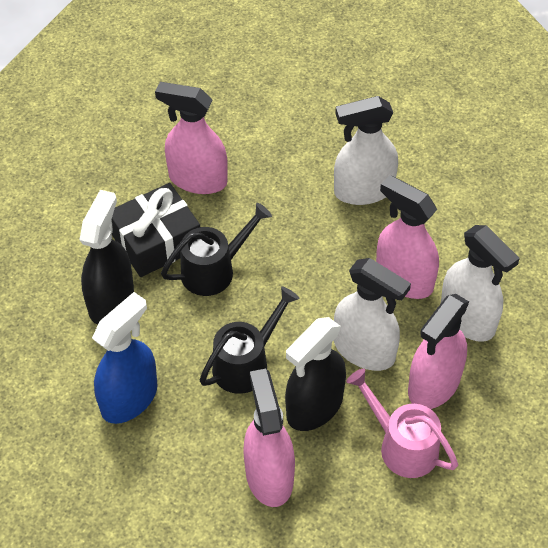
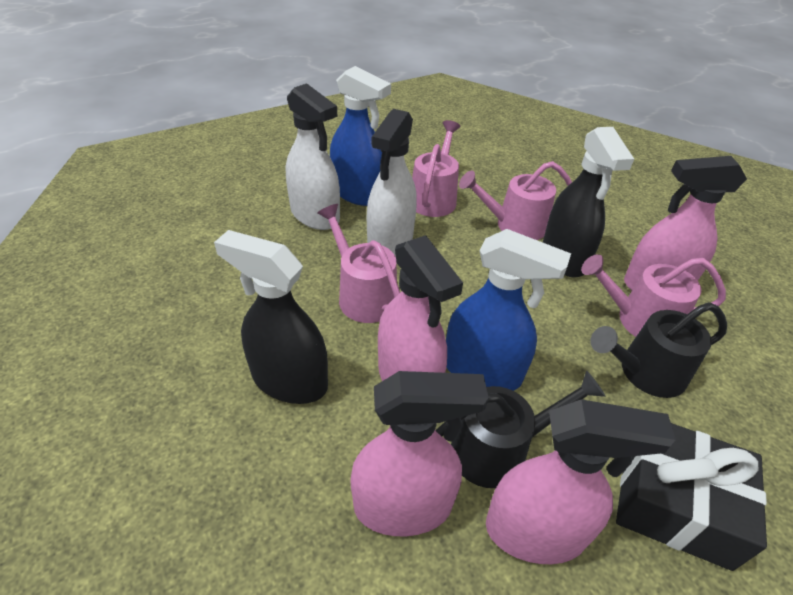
blue spray bottle: [92,292,158,424] = 1 -> [330,66,391,206] [446,229,571,391] = 2
pink watering can: [346,369,458,478] = 1 -> [317,204,400,323] [412,120,460,217] [459,161,572,240] [581,254,726,337] = 4
white spray bottle: [334,96,398,205] [334,258,411,371] [441,225,520,342] = 3 -> [286,83,340,230] [367,109,417,257] = 2

